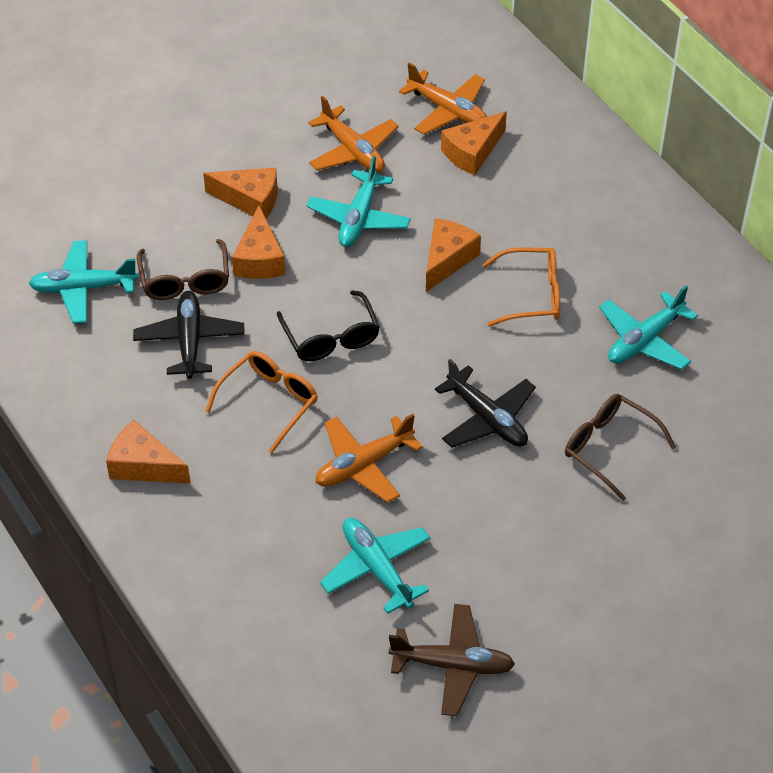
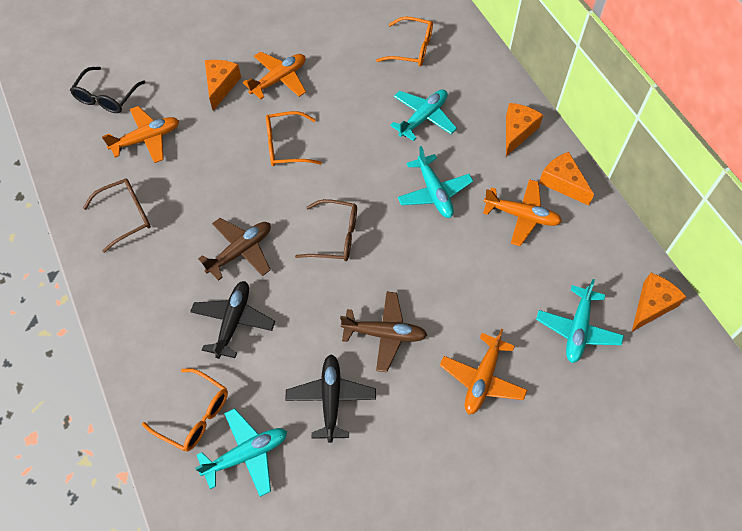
brown plane: [389,604,515,716] = 1 -> [198,218,271,281] [340,291,427,372] = 2
orange cheese: [106,420,191,484] [203,168,277,218] [232,206,285,279] [426,218,481,292] [441,111,507,175] = 5 -> [205,60,241,111] [506,103,543,156] [539,152,594,206] [632,273,686,332] = 4
orange glasses: [205,351,318,453] [482,248,560,327] = 2 -> [142,369,228,452] [266,111,322,166] [376,17,433,66] = 3
orange plane: [308,96,399,173] [315,414,423,503] [399,63,487,135] = 3 -> [102,106,179,163] [243,52,306,100] [440,329,527,414] [483,179,562,246] = 4

